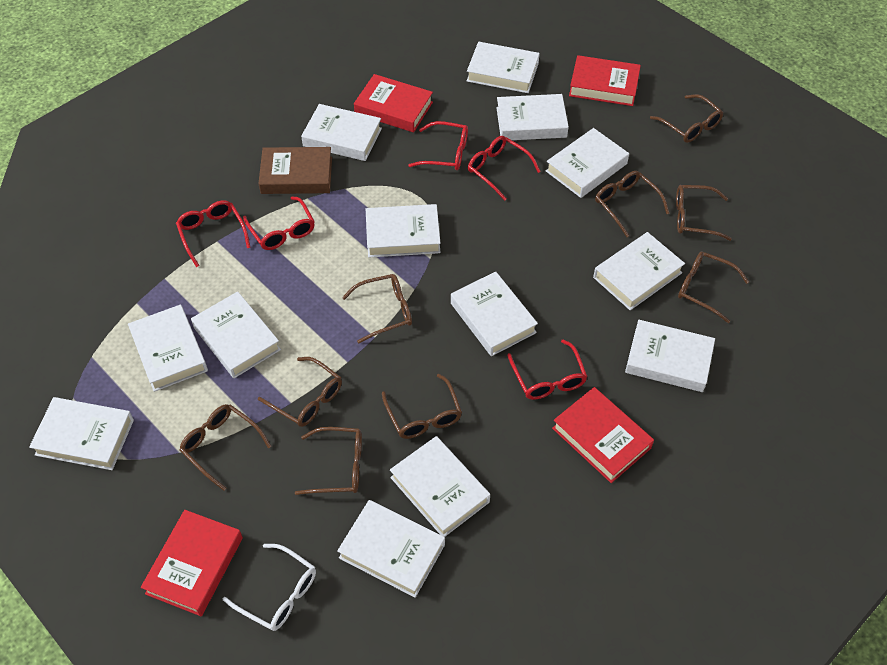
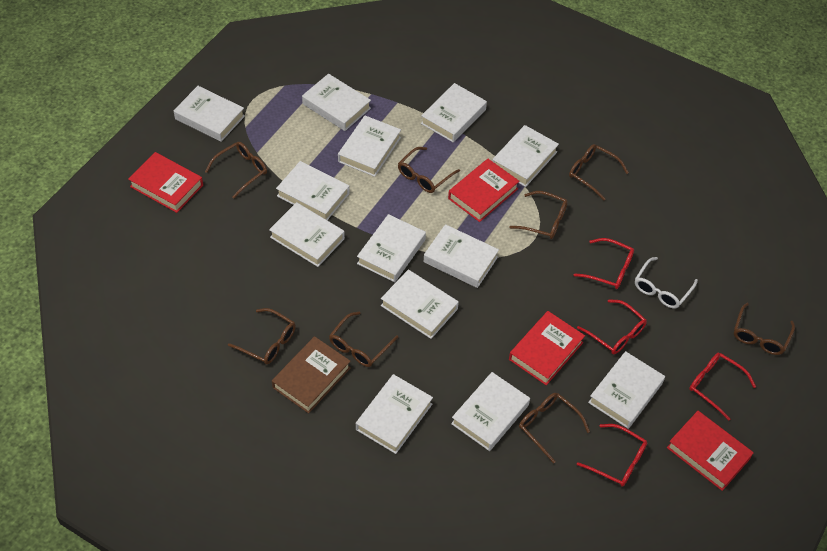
brown glasses: [179,404,272,491] [258,357,342,427] [295,427,362,495] [342,274,412,343] [382,374,462,439] [595,171,670,237] [650,94,724,143] [676,185,732,241] [678,252,749,323] = 9 -> [205,142,267,198] [228,308,296,364] [329,312,398,367] [398,147,460,193] [510,191,568,239] [519,393,590,464] [569,144,629,200] [734,303,795,355] = 8
red glasses: [176,201,251,267] [243,197,315,250] [408,121,468,170] [468,136,541,201] [507,339,587,400] = 5 -> [574,238,634,289] [577,299,647,354] [577,424,647,487] [689,352,756,421] = 4

